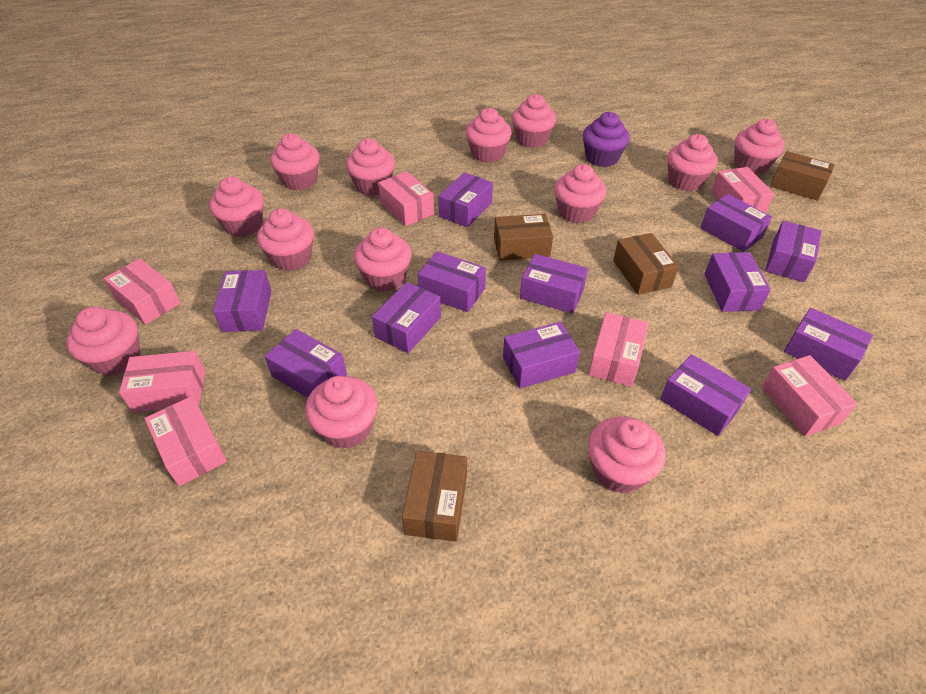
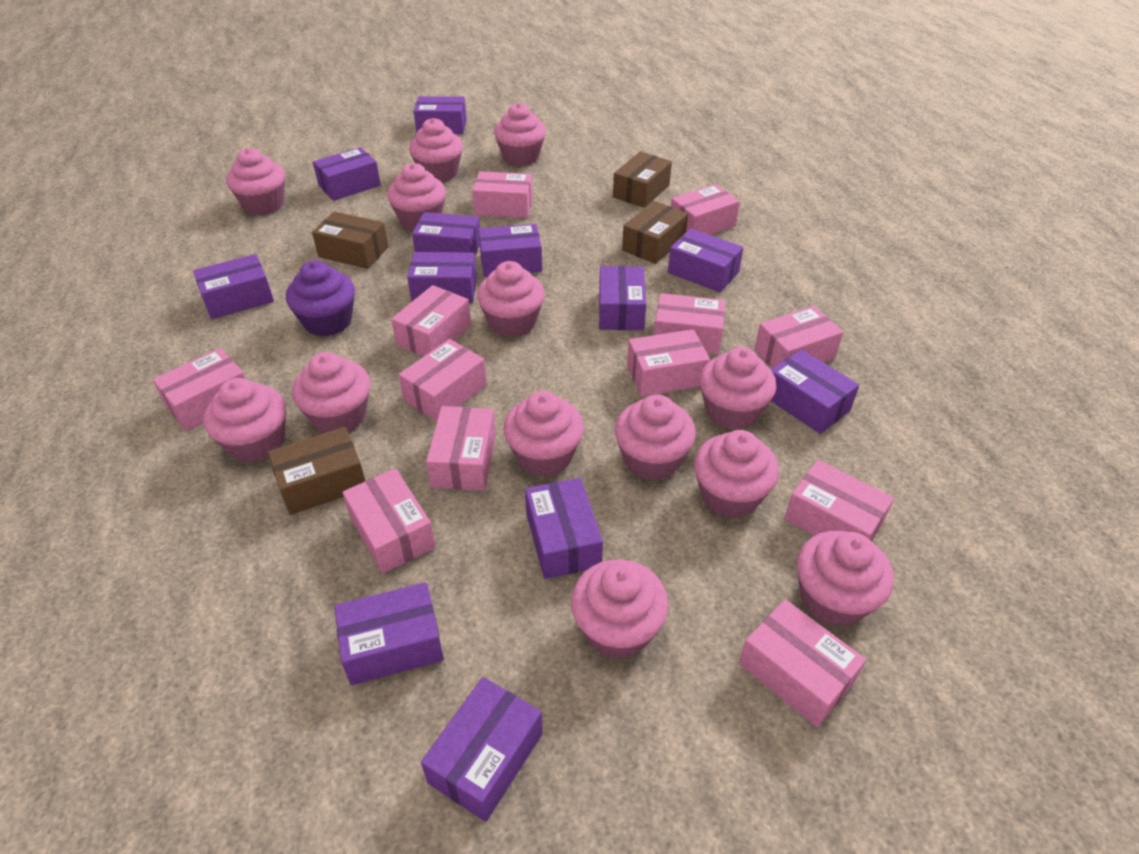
pink box: [104,258,180,325] [119,351,205,412] [145,396,227,486] [378,171,434,226] [589,312,648,387] [711,167,774,213] [762,355,857,437] = 7 -> [153,348,246,431] [342,468,436,574] [391,285,471,357] [399,339,487,422] [426,406,496,491] [472,171,533,218] [627,329,710,397] [654,293,725,354] [671,184,740,235] [739,599,866,727] [754,306,843,368] [784,460,894,542] = 12

